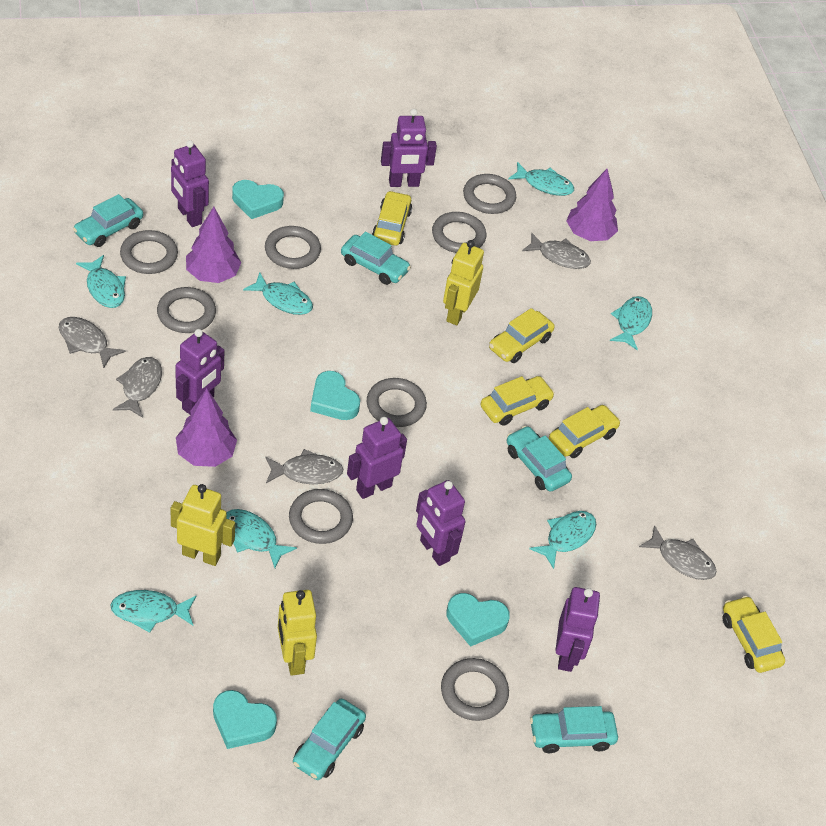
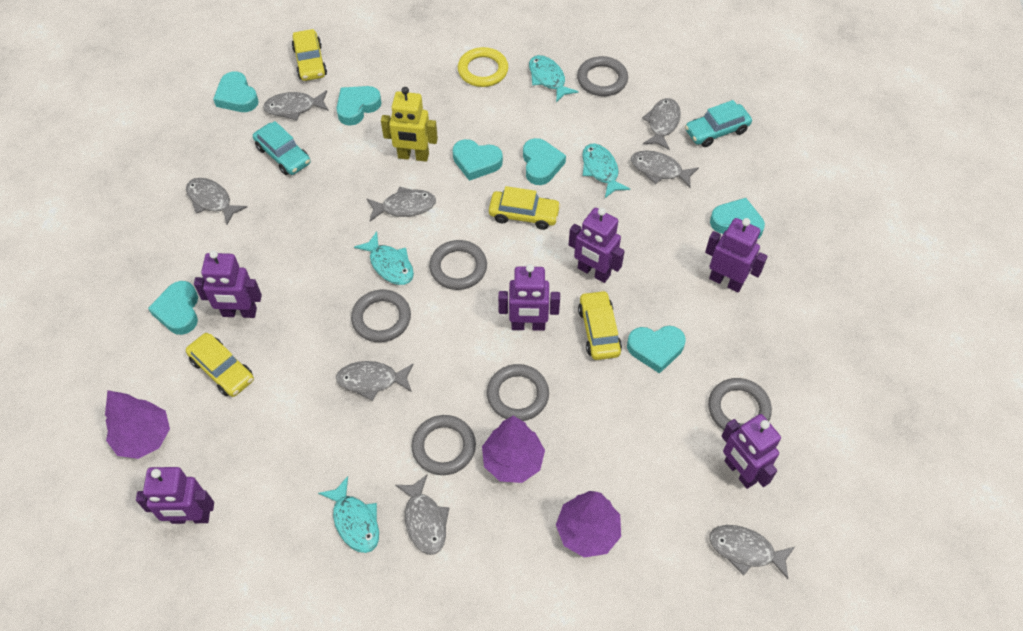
grey fish: [59,317,126,368] [113,357,162,418] [265,449,344,484] [522,233,591,269] [639,525,717,580] = 5 -> [186,178,247,225] [263,90,329,121] [336,361,413,401] [366,186,436,221] [395,475,449,555] [631,150,699,188] [642,98,681,150] [709,525,795,579] = 8
grey ring: [120,230,178,274] [157,287,216,333] [265,226,321,269] [289,489,353,544] [367,378,427,427] [432,212,486,253] [441,658,509,721] [463,174,516,214] = 8 -> [351,290,411,342] [411,415,476,475] [429,240,487,290] [487,364,549,421] [577,56,628,96] [708,378,772,430] = 6
turquoise car: [73,194,143,247] [293,699,366,780] [341,231,411,285] [507,426,572,492] [530,706,618,753] = 5 -> [253,121,311,175] [685,100,752,147] = 2
turquoise fish: [76,255,126,308] [110,590,196,633] [226,509,297,568] [243,272,313,315] [508,162,574,196] [529,511,596,569] [610,296,652,350] = 7 -> [318,476,379,553] [354,231,414,285] [529,55,578,103] [582,143,630,198] = 4
turquoise heart: [213,690,277,749] [232,180,284,219] [310,371,360,420] [446,593,510,647] = 4 -> [148,281,198,335] [213,72,259,112] [337,86,382,126] [453,139,503,181] [523,138,566,185] [627,326,686,374] [710,198,765,239] = 7
yellow car: [372,191,412,246] [481,376,555,426] [489,308,555,363] [549,405,621,458] [723,596,785,673] = 5 -> [186,333,254,397] [292,29,327,81] [489,186,561,230] [578,290,622,360] = 4
yellow ring: none = 0 -> [458,47,508,87] = 1
yellow robot: [171,484,235,566] [278,590,317,676] [443,240,484,325] = 3 -> [381,87,438,162] = 1

